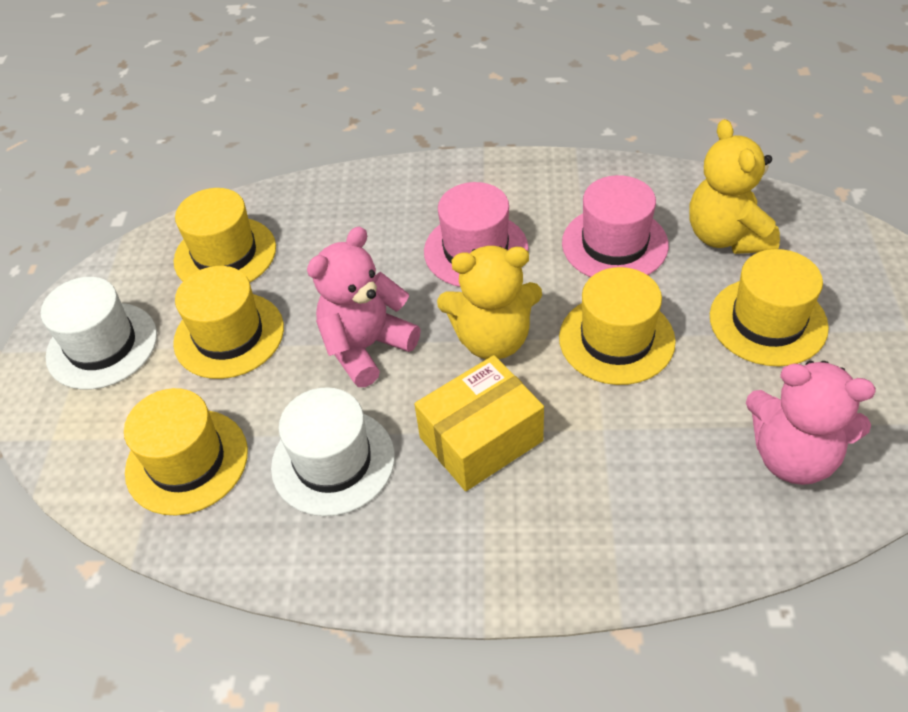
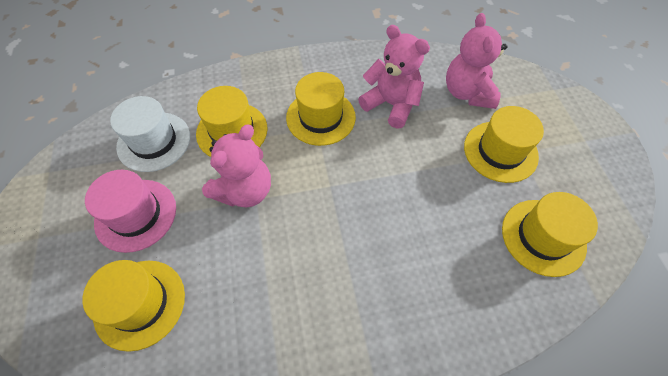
pink hat: [424,182,529,287] [562,175,669,277] = 2 -> [85,170,176,253] = 1
pink teddy bear: [307,227,421,387] [746,361,876,485] = 2 -> [202,124,271,208] [358,25,430,129] [446,13,508,109] = 3
white hat: [41,277,157,390] [271,387,395,516] = 2 -> [110,96,190,172] = 1
yellow box: [414,355,544,491] = 1 -> none = 0
yellow teddy bear: [437,246,542,359] [689,119,780,254] = 2 -> none = 0

